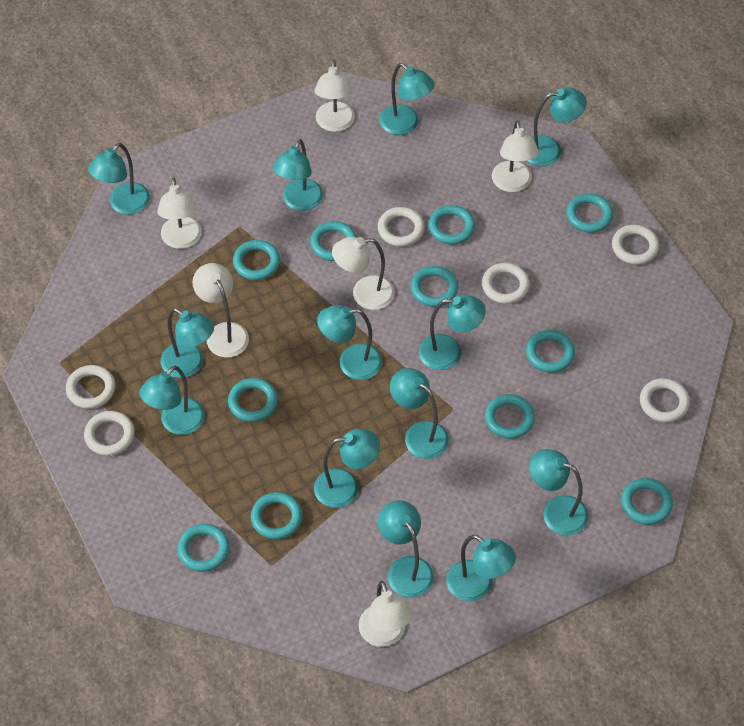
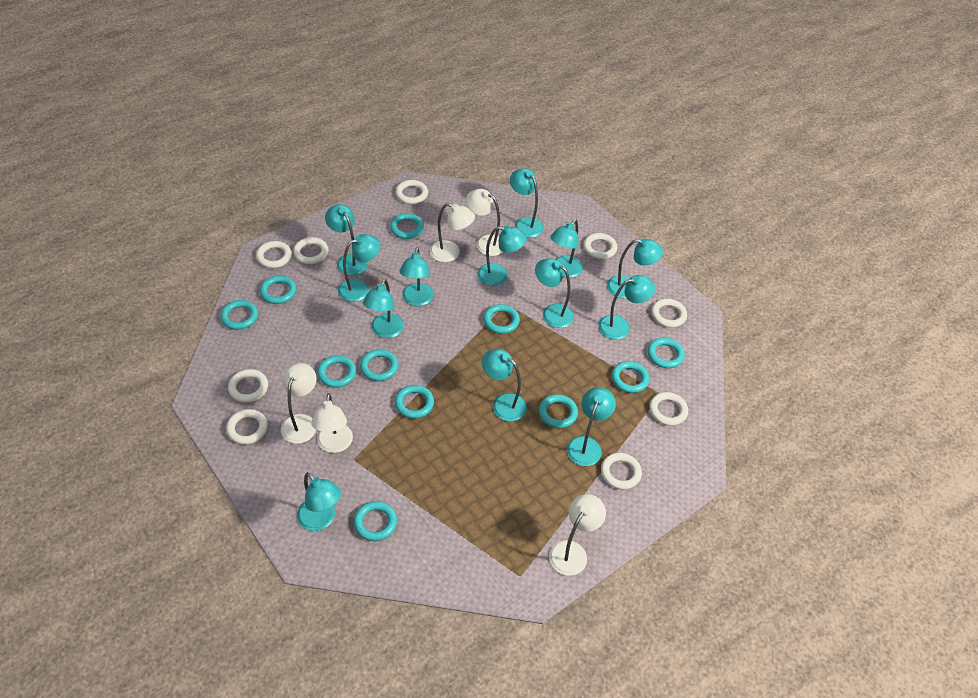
white lamp: [157,177,202,249] [193,263,249,358] [314,60,355,132] [332,237,395,310] [358,581,413,647] [492,121,539,192] = 6 -> [281,363,316,444] [311,393,353,453] [430,203,475,262] [466,189,502,256] [549,494,606,576] = 5
white ring: [66,365,115,409] [84,411,134,456] [378,207,424,246] [482,263,530,304] [612,225,659,265] [640,378,690,422] = 6 -> [226,409,268,445] [228,369,268,403] [256,241,292,268] [293,237,329,264] [395,180,428,204] [584,233,617,259] [601,453,642,489] [649,392,688,426] [651,299,687,328] = 9

